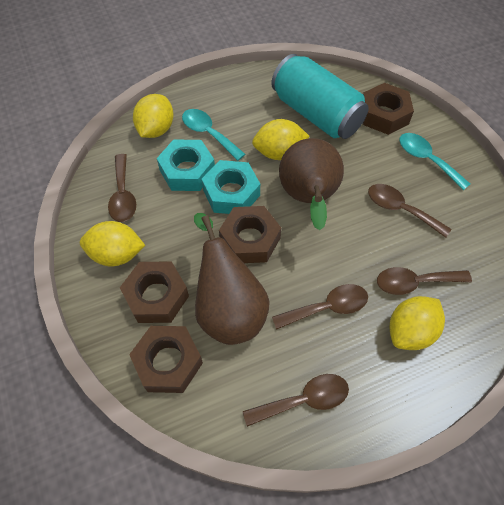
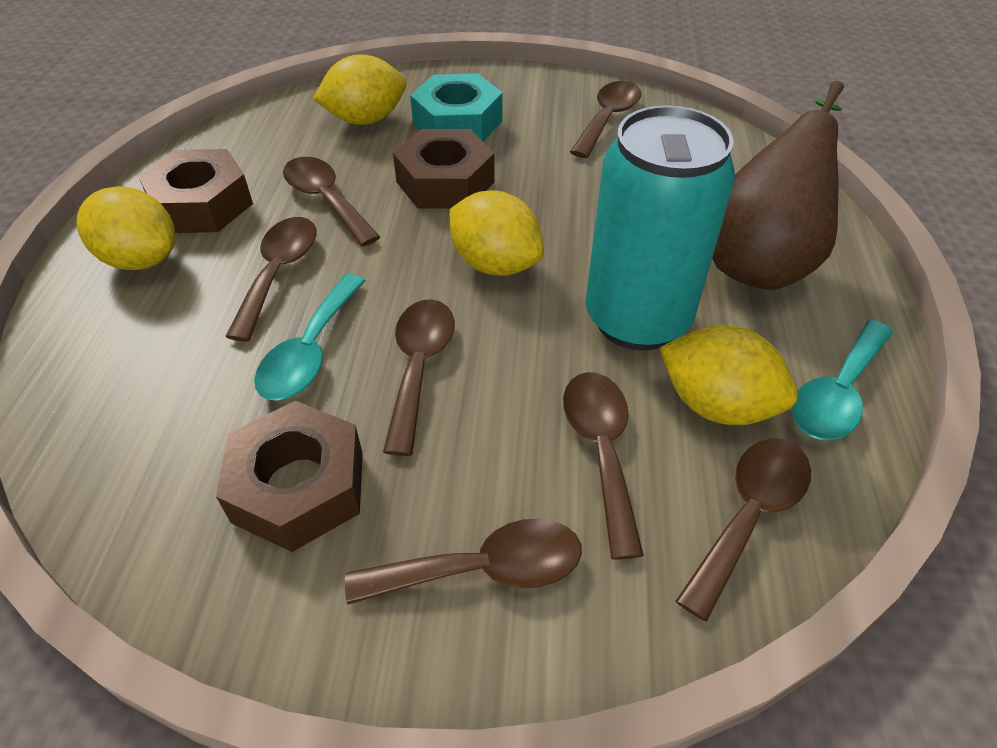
brown nut: [120,261,189,323] [129,326,203,393] [219,206,281,263] [363,83,414,135] = 4 -> [138,149,253,233] [216,401,363,552] [393,129,495,209] = 3
brown pear: [194,213,270,345] [279,138,344,230] = 2 -> [712,81,844,290] = 1
brown spoon: [108,154,136,222] [243,374,349,427] [272,284,368,330] [368,184,451,238] [377,267,472,295] = 5 -> [225,217,316,342] [283,157,380,247] [345,519,582,605] [383,299,455,456] [563,372,644,560] [570,81,641,158] [676,438,811,622] = 7
turquoise nut: [157,139,215,191] [202,160,260,214] = 2 -> [410,73,503,142] = 1

